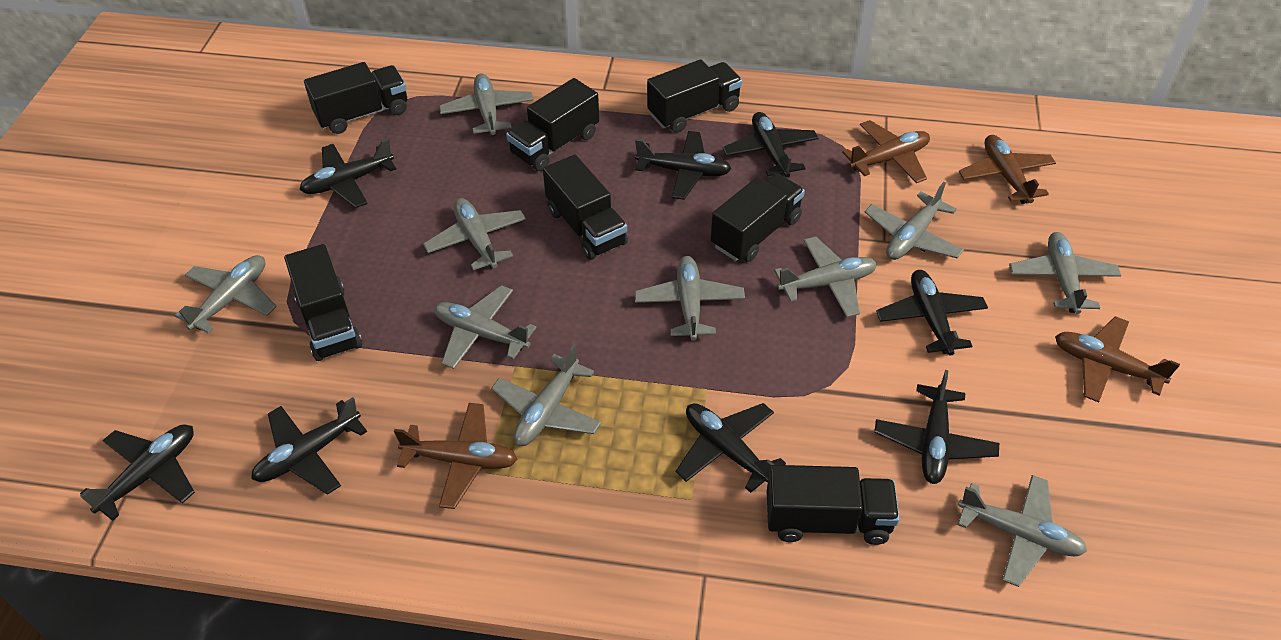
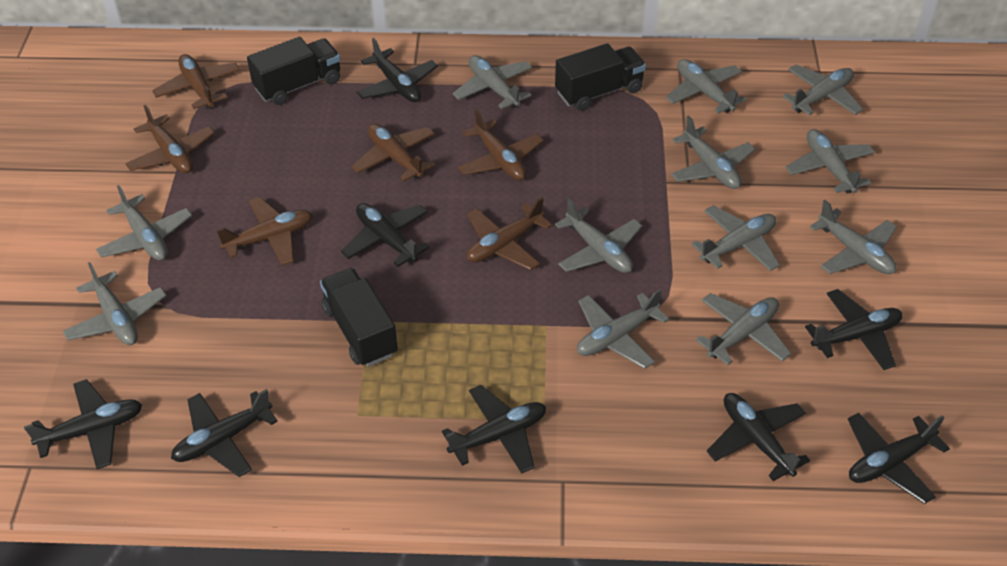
black truck: [284,244,362,361] [304,62,407,134] [506,78,599,171] [543,154,628,260] [647,59,742,132] [711,173,805,262] [767,465,900,545] = 7 -> [247,37,341,105] [320,268,398,367] [555,43,646,111] = 3
brown plane: [394,403,517,509] [842,120,930,183] [959,135,1056,204] [1055,316,1180,402] = 4 -> [125,105,215,173] [152,54,240,109] [216,197,313,266] [351,124,435,181] [458,109,544,181] [467,197,552,271] = 6
grey plane: [174,255,277,333] [423,198,526,270] [434,285,537,369] [439,73,534,136] [491,344,601,446] [635,256,745,341] [774,237,877,317] [865,182,964,260] [958,475,1087,587] [1009,232,1121,314] = 10 -> [63,262,167,345] [96,185,192,261] [453,55,532,109] [555,198,642,273] [577,289,669,369] [666,59,746,113] [671,116,755,189] [692,205,780,271] [696,293,791,365] [783,64,863,115] [785,129,875,194] [810,200,897,274] = 12

